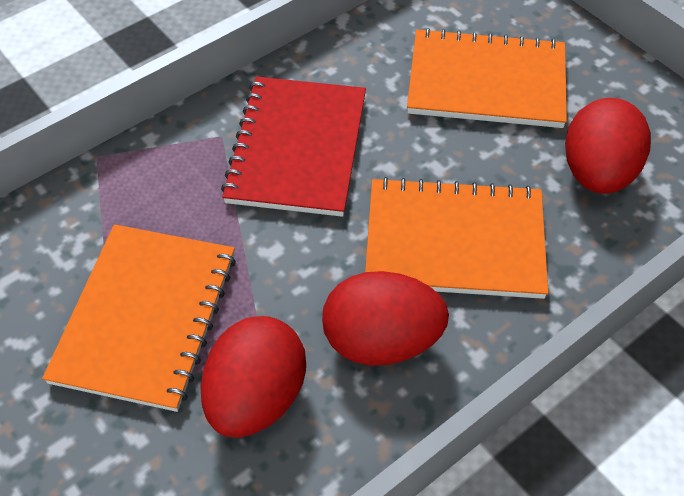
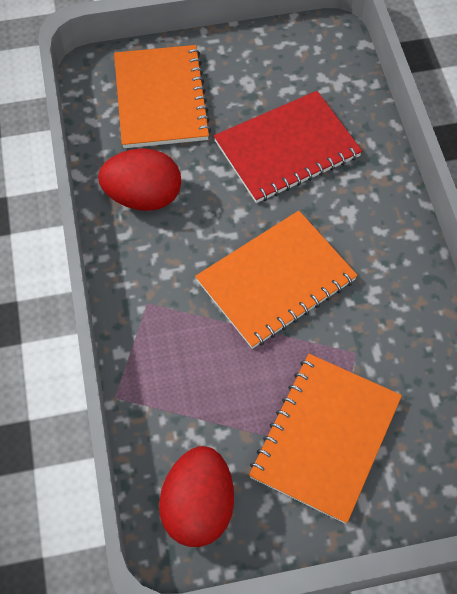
red egg: [201,316,306,438] [322,271,449,366] [565,98,651,194] = 3 -> [98,148,181,211] [159,446,234,547] = 2

